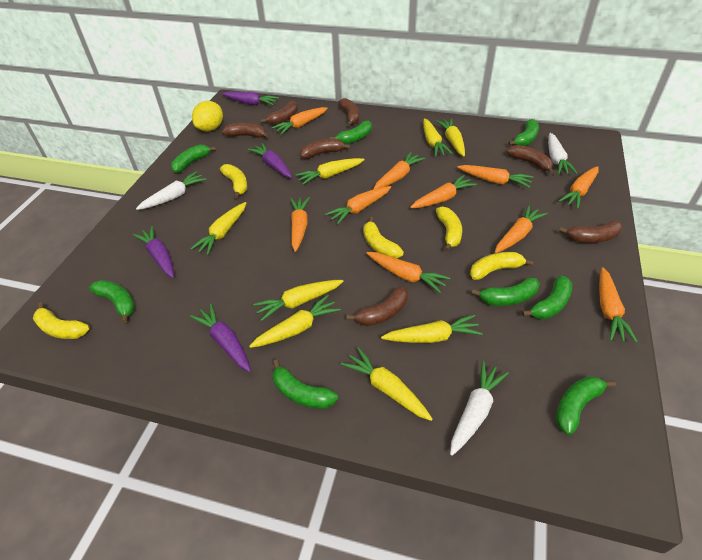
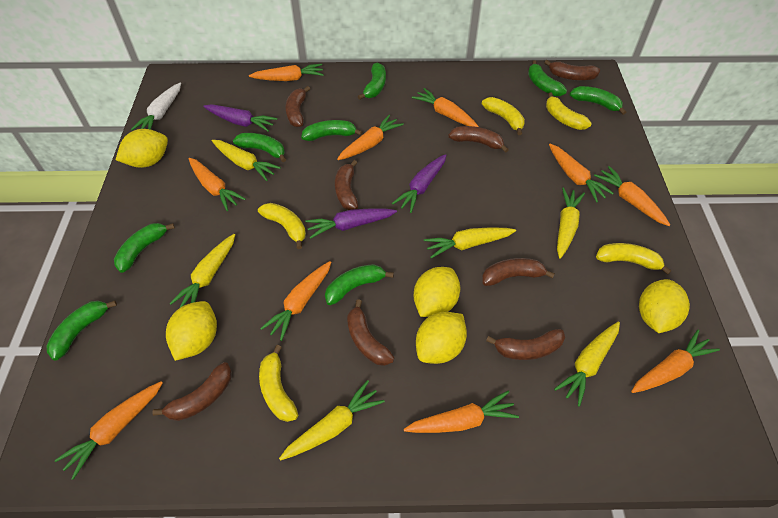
brown banana: [222,123,269,138] [261,100,298,125] [300,139,351,159] [338,98,359,126] [346,286,408,326] [507,145,554,174] [559,221,623,243] = 7 -> [152,362,232,421] [286,86,310,127] [335,160,358,210] [347,299,394,366] [448,126,509,153] [482,258,555,286] [486,329,565,360] [544,60,600,80] = 8
purple carrot: [133,226,174,278] [190,304,251,372] [222,92,279,105] [248,143,292,178] = 4 -> [203,104,277,132] [305,208,397,239] [392,154,446,213] = 3
white carrot: [136,171,207,210] [450,361,509,456] [548,133,577,174] = 3 -> [131,83,181,130] = 1
yellow carrot: [190,202,246,255] [249,295,341,348] [253,280,343,321] [295,158,365,185] [341,347,433,421] [381,314,483,343] [423,118,452,156] [436,118,465,156] = 8 -> [169,234,235,308] [212,140,281,181] [279,380,385,461] [424,227,516,258] [554,322,620,407] [557,188,585,258] = 6
yellow lemon: [192,101,223,131] = 1 -> [116,129,168,168] [166,301,217,361] [413,267,460,317] [416,312,467,364] [639,279,690,333] = 5

